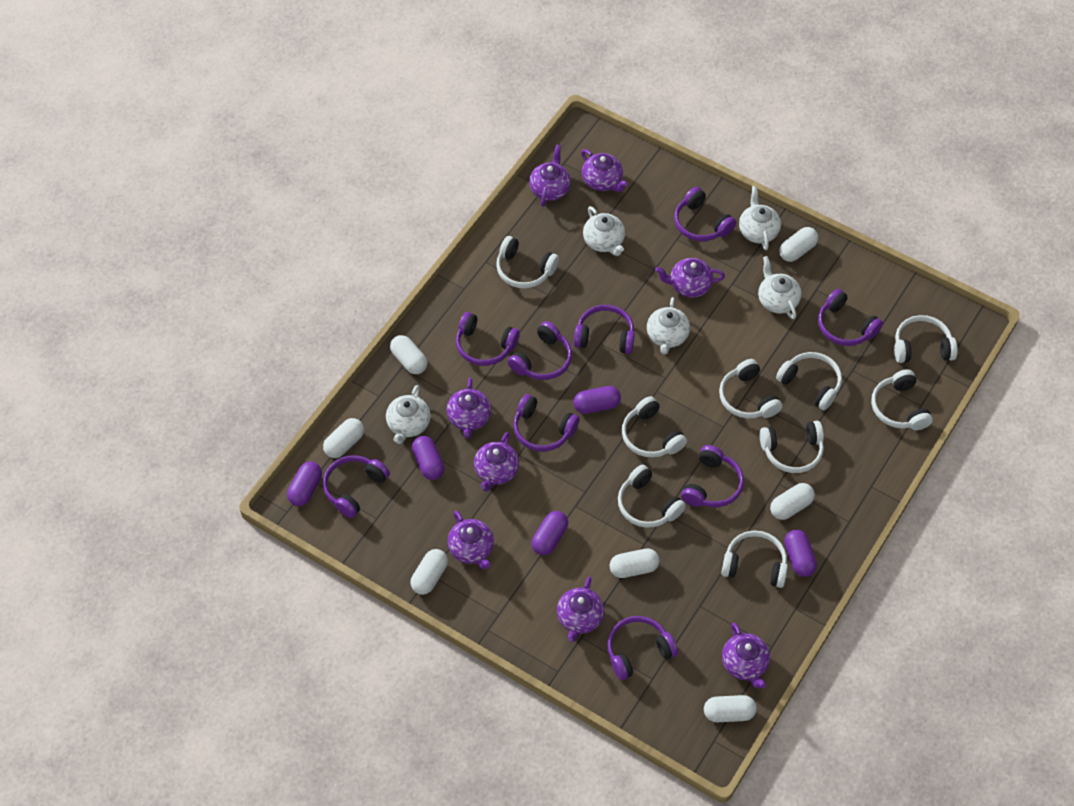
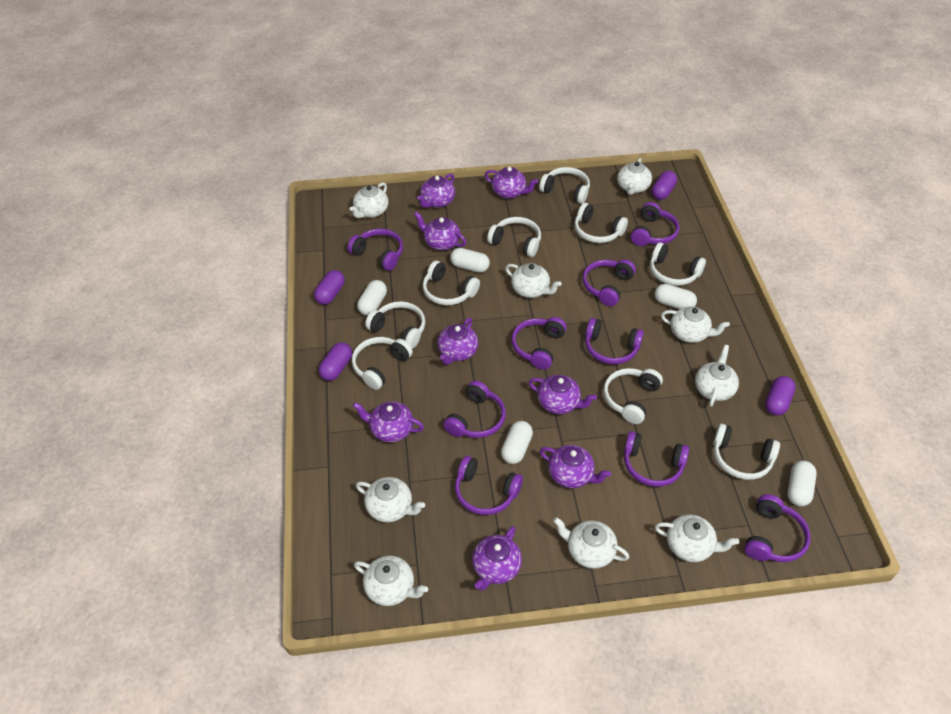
purple capsule: [287,461,322,506] [412,436,444,480] [531,511,568,555] [573,386,621,414] [784,530,817,577] = 5 -> [314,270,345,305] [319,342,352,381] [652,171,677,200] [765,376,796,416] = 4
white capsule: [323,418,364,458] [390,335,427,374] [410,549,448,595] [610,549,660,578] [704,695,757,722] [770,483,815,520] [779,227,818,262] = 7 -> [357,280,387,315] [450,248,490,273] [501,421,533,464] [655,284,697,309] [787,461,817,507] = 5
white teapot: [386,385,431,444] [583,206,625,256] [647,297,690,354] [739,186,781,250] [758,256,802,319] = 5 -> [350,182,389,218] [354,556,428,606] [356,477,425,522] [505,263,562,298] [553,517,629,569] [617,158,652,195] [655,515,739,562] [661,307,730,343] [695,345,739,407] = 9

